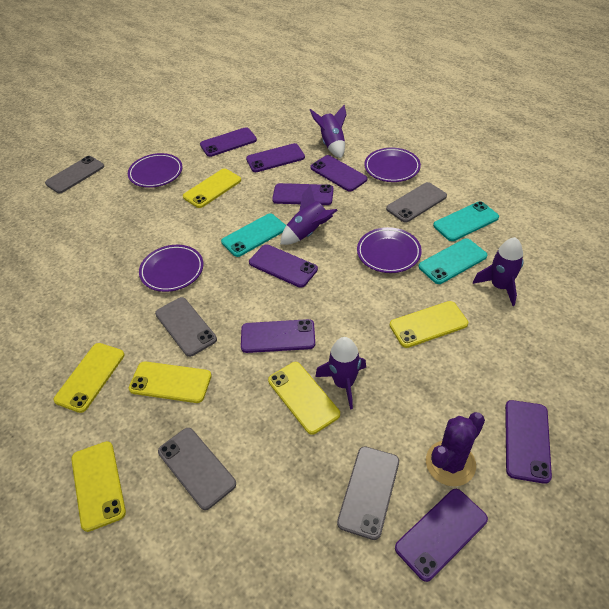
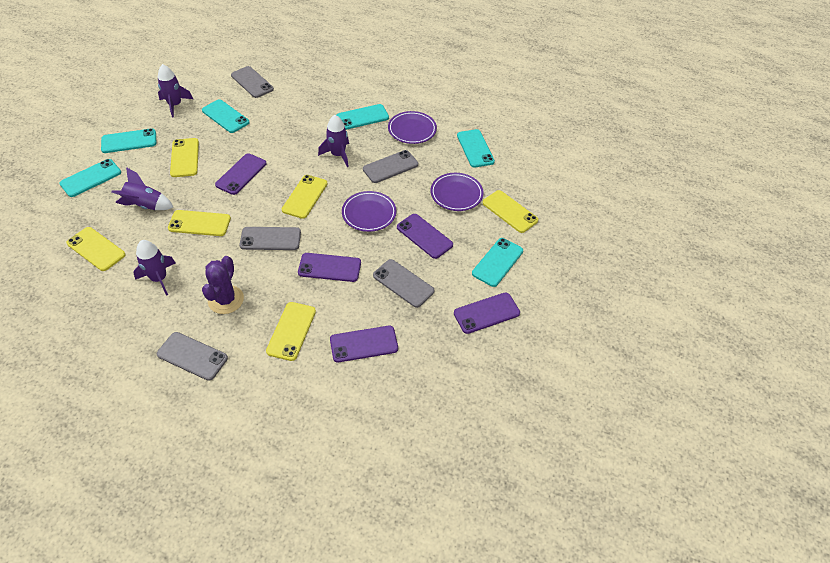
purple phone: [200,127,257,157] [241,319,315,353] [246,143,305,172] [249,244,318,288] [272,183,334,205] [310,155,368,192] [395,489,488,582] [505,400,552,484] = 8 -> [215,153,267,195] [298,253,361,282] [330,326,398,362] [397,214,453,259] [454,292,520,334] = 5
purple plate: [128,153,183,188] [139,245,203,292] [357,227,422,273] [364,148,421,182] = 4 -> [342,191,396,232] [388,111,437,144] [430,173,484,211] = 3
turquoise phone: [221,213,286,257] [418,238,487,284] [433,201,499,241] = 3 -> [59,159,121,197] [101,128,156,153] [202,99,250,133] [337,104,389,130] [457,129,495,168] [472,238,523,287] = 6

